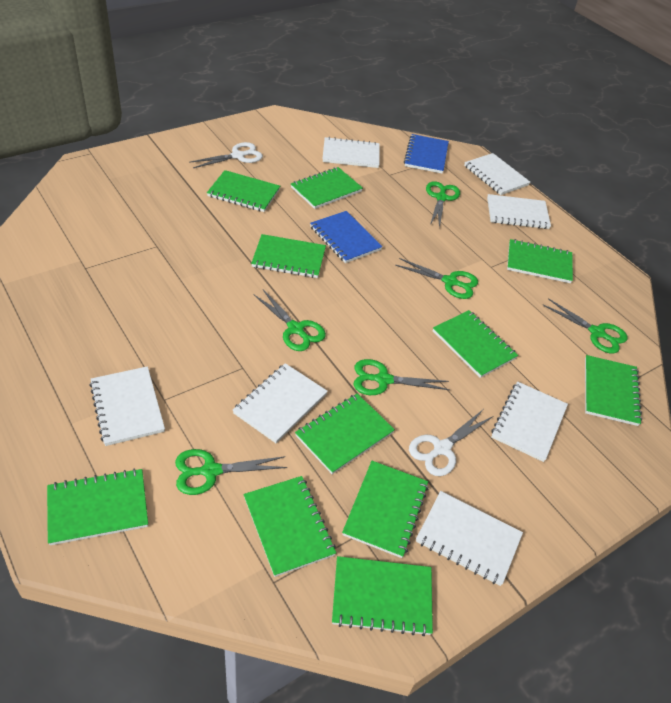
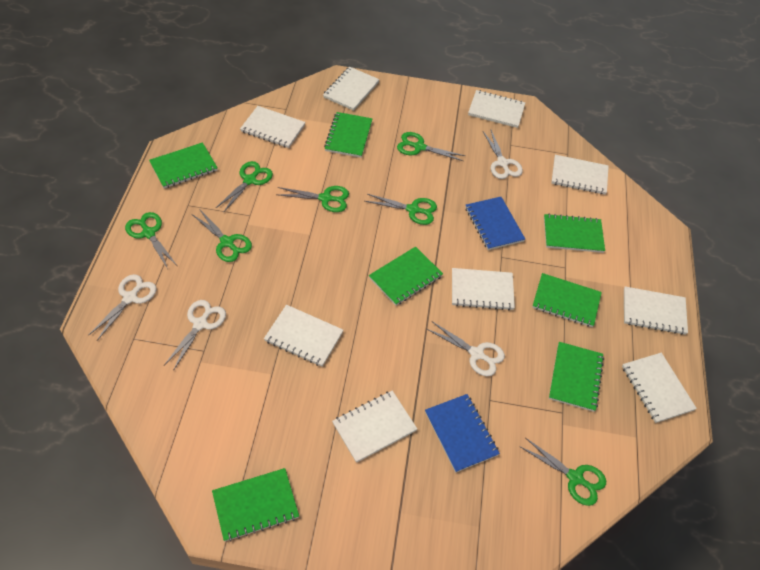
green notebook: [47,468,148,545] [207,170,280,212] [244,476,336,577] [251,234,326,278] [291,167,363,209] [295,393,395,474] [332,556,433,636] [342,461,428,558] [433,310,518,378] [507,239,573,283] [585,355,642,426] = 11 -> [149,142,218,188] [212,468,299,541] [324,112,372,158] [369,246,443,306] [532,273,602,327] [544,213,605,253] [549,342,604,412] = 7
green scissors: [175,449,287,495] [254,290,326,351] [354,359,450,395] [395,258,478,299] [426,181,460,228] [543,298,628,354] = 6 -> [125,212,176,269] [193,209,252,262] [216,161,273,213] [276,186,349,212] [365,194,437,225] [397,132,465,161] [519,438,606,506] = 7
white notebook: [89,366,165,446] [233,363,328,443] [322,137,380,168] [416,491,523,586] [464,153,530,195] [487,194,551,229] [491,381,568,462] = 7 -> [240,106,305,148] [264,305,343,367] [323,67,380,111] [332,391,417,463] [452,268,515,310] [468,90,525,128] [551,155,609,195] [622,353,697,423] [624,286,688,335] = 9
white scissors: [189,142,263,168] [409,410,493,476] = 2 -> [88,274,157,340] [164,300,226,371] [427,321,505,376] [483,130,523,179] = 4

